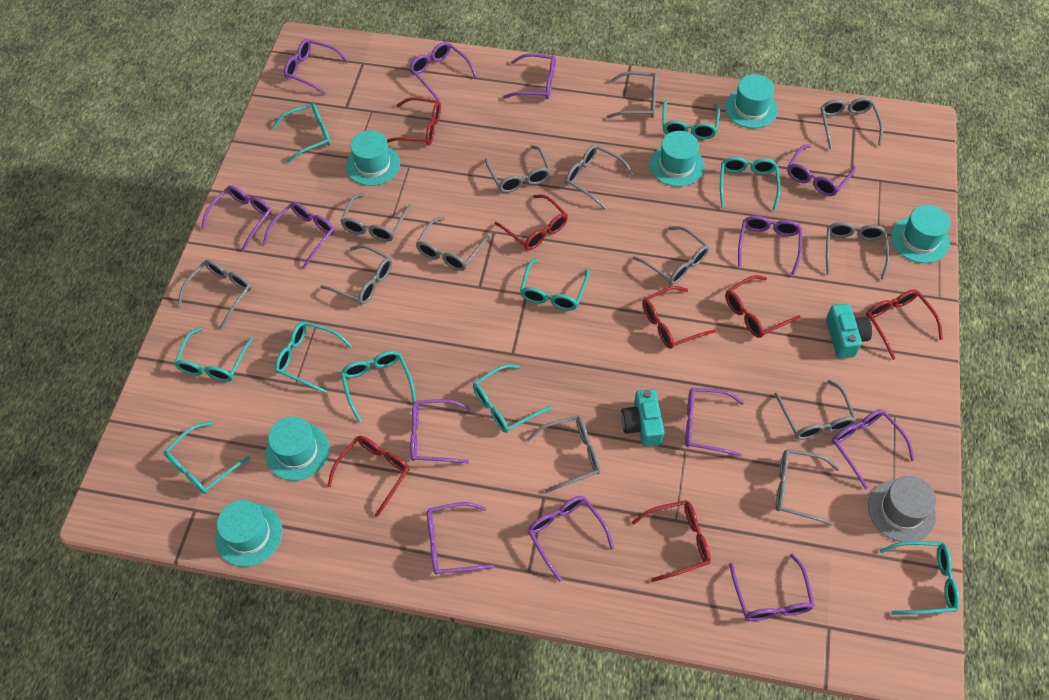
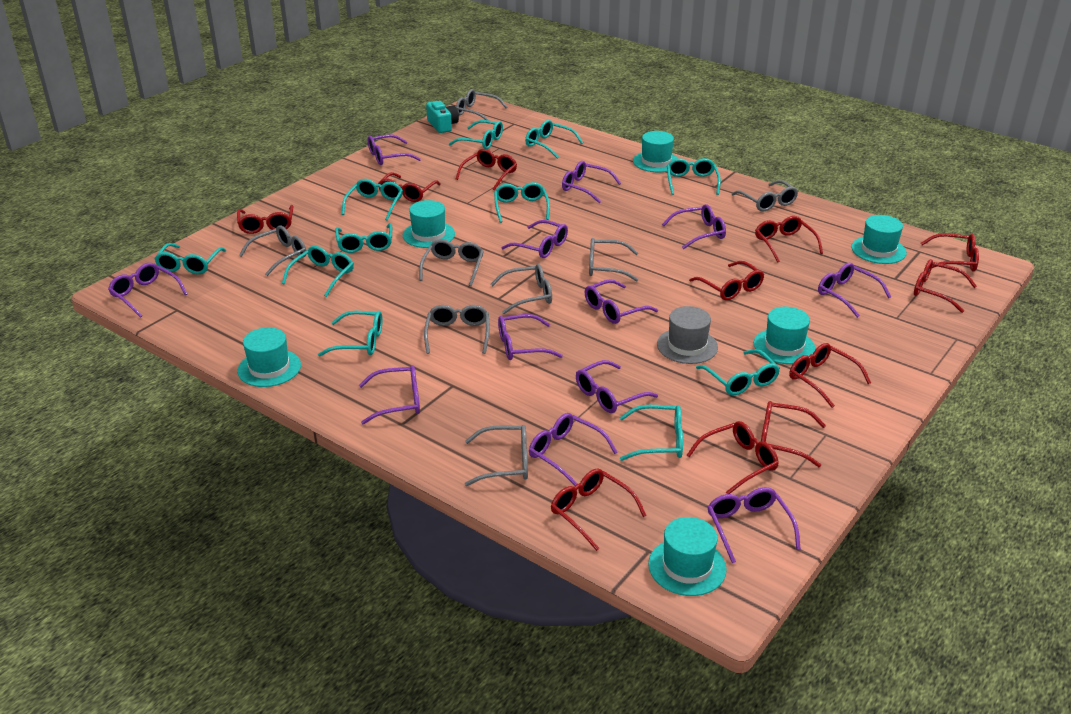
grey glasses: [177,260,252,329] [320,245,392,305] [340,193,411,241] [416,217,490,271] [485,145,551,193] [527,416,600,493] [565,145,634,209] [607,71,657,118] [633,226,709,285] [774,380,857,440] [776,449,840,526] [820,97,883,150] [826,222,890,280] = 13 -> [239,226,306,276] [419,239,484,286] [424,305,490,354] [456,89,507,121] [465,425,528,486] [491,264,552,314] [589,238,638,282] [732,180,798,212] = 8
purple glasses: [201,186,272,251] [263,202,335,269] [284,39,348,95] [409,42,477,101] [410,399,471,463] [427,502,495,575] [503,53,556,99] [527,496,614,582] [685,388,744,457] [729,554,815,621] [738,216,802,275] [787,144,856,196] [832,409,914,489] = 13 -> [108,263,187,318] [359,365,420,425] [368,135,421,165] [498,314,563,360] [501,220,568,258] [529,413,617,486] [562,161,621,203] [576,360,658,413] [585,279,658,324] [662,204,726,249] [708,487,801,563] [818,263,891,318] = 12
red glasses: [327,436,410,517] [387,97,441,145] [494,194,568,250] [632,500,711,582] [642,286,716,349] [725,275,801,338] [866,289,943,360] = 7 -> [237,205,294,234] [378,172,441,202] [456,149,517,191] [551,468,647,551] [687,421,779,494] [689,261,764,300] [755,216,823,263] [761,401,826,467] [789,343,871,408] [914,259,977,313] [921,233,979,272] = 11
turquoise camera: [621,389,665,447] [826,304,872,358] = 2 -> [426,101,459,133] = 1
turquoise glasses: [164,422,251,494] [174,327,253,382] [272,103,331,163] [275,321,352,393] [340,351,416,422] [473,364,552,433] [520,258,589,311] [662,100,720,139] [720,157,780,211] [879,541,960,615] = 10 -> [154,243,226,274] [282,246,354,297] [318,311,383,357] [335,223,392,253] [342,179,403,221] [449,120,503,149] [494,182,550,223] [525,120,583,159] [619,405,683,461] [667,158,721,195] [696,349,780,395] = 11

